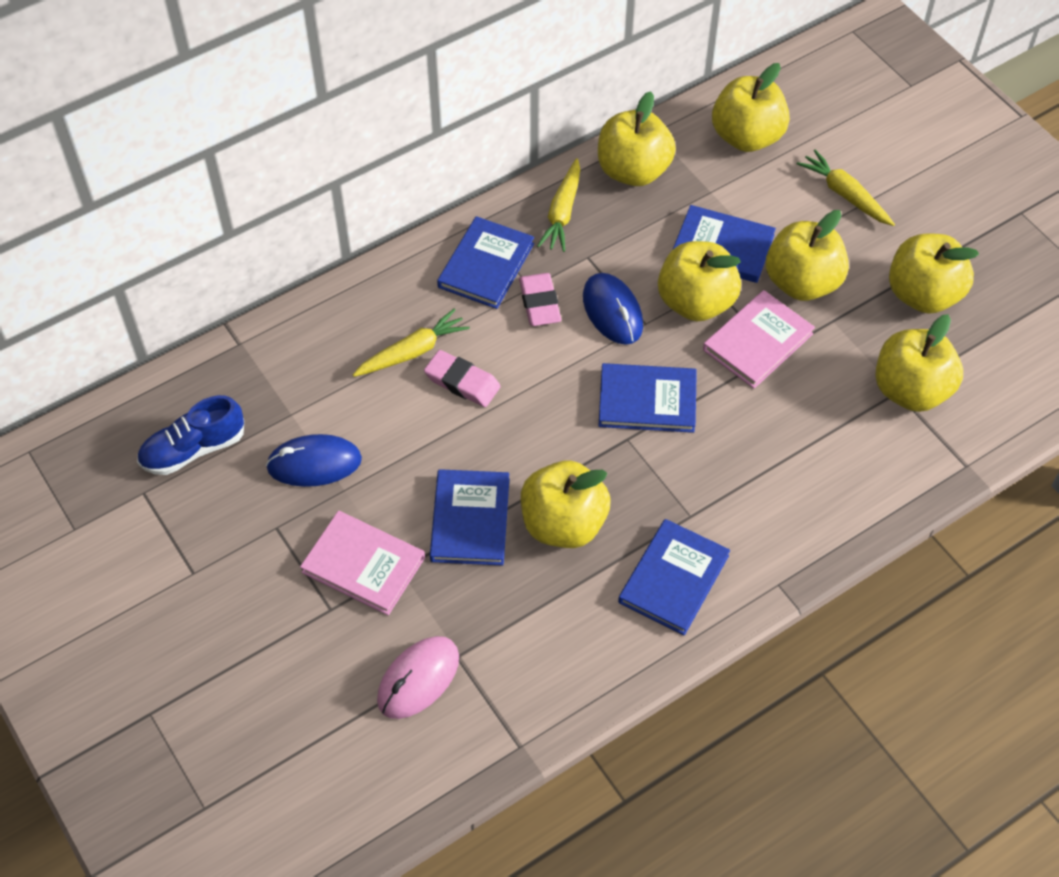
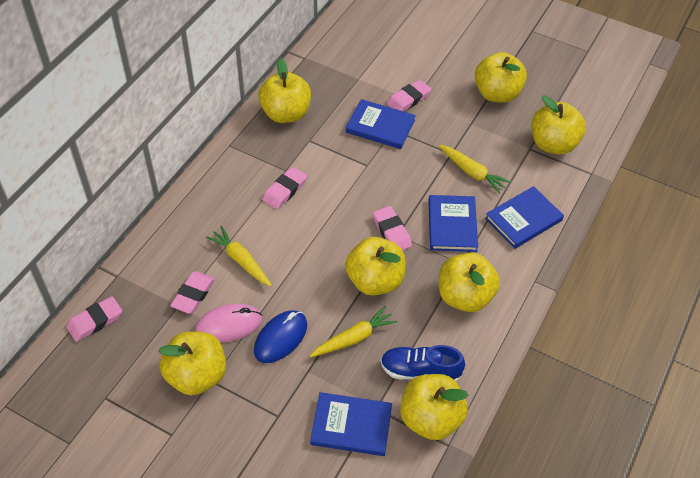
blue book: [430,469,509,566] [437,216,534,309] [598,363,697,433] [618,519,730,636] [673,205,776,283] = 5 -> [310,392,392,456] [346,99,416,149] [429,195,478,252] [485,186,564,249] = 4
blue mouse: [266,434,362,487] [583,273,643,345] = 2 -> [254,310,307,363] = 1
pink book: [300,511,425,615] [703,290,815,389] = 2 -> none = 0
pink eraser: [424,350,501,407] [519,273,561,326] = 2 -> [66,296,122,342] [170,271,215,314] [262,167,307,209] [373,206,412,250] [387,79,432,111] = 5

